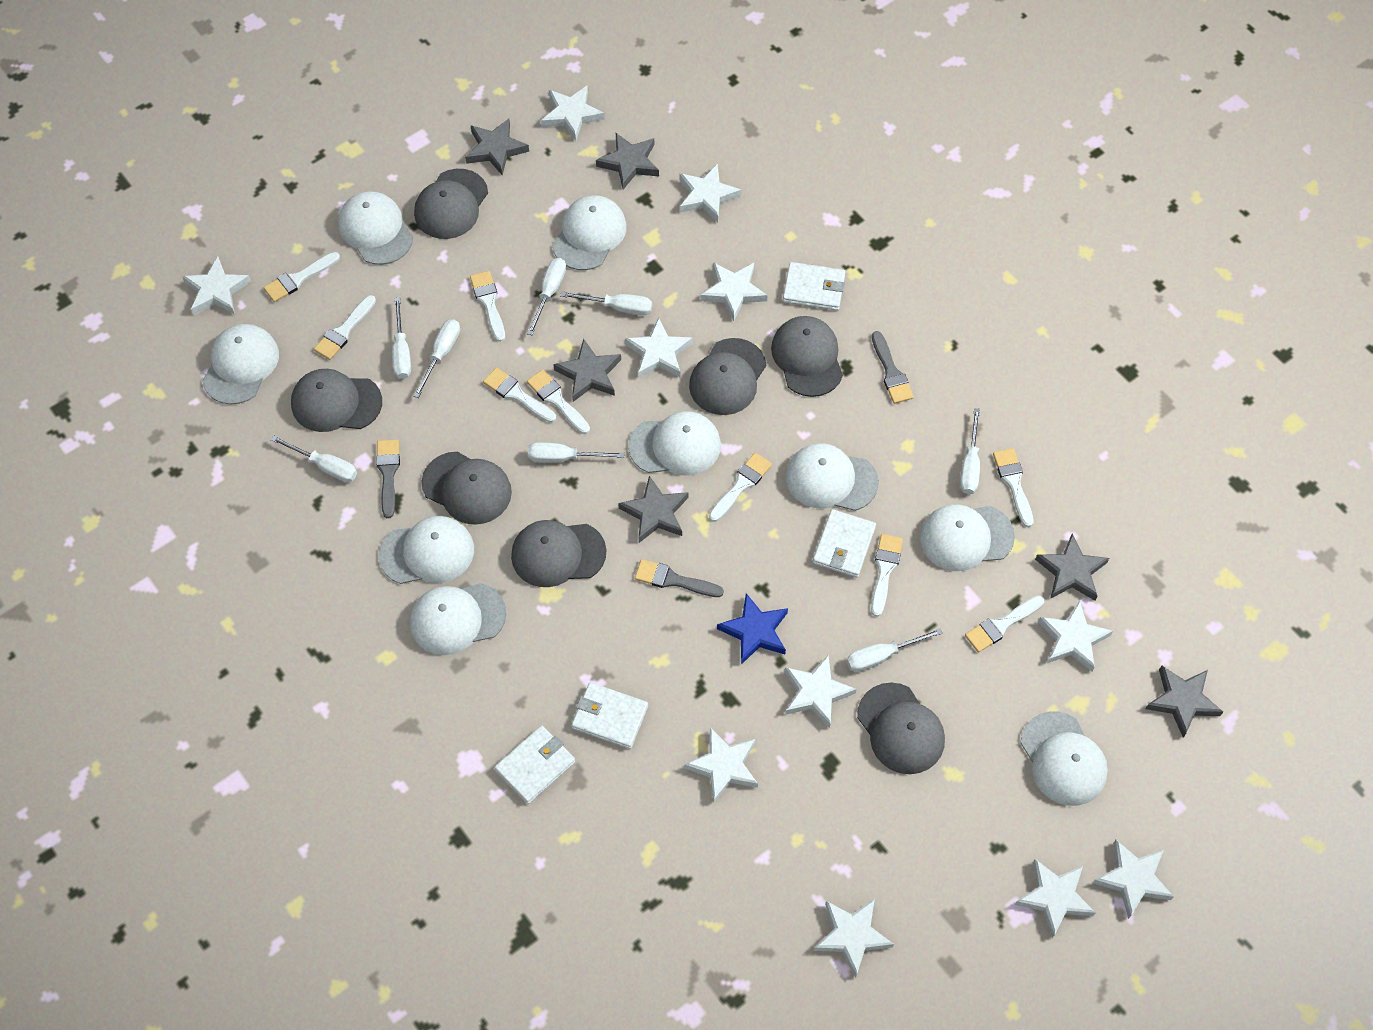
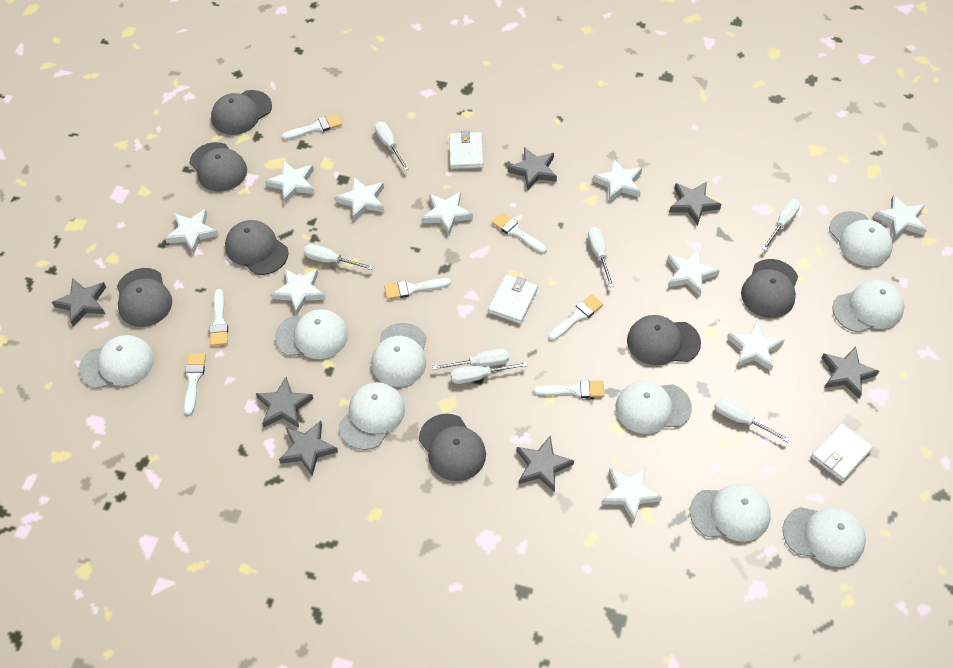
blue star: [717,593,788,664] = 1 -> none = 0
grey brush: [376,439,400,518] [635,559,724,597] [872,331,914,404] = 3 -> none = 0
grey star: [465,119,529,175] [553,339,621,402] [596,133,659,190] [618,476,688,543] [1035,534,1109,600] [1145,666,1223,738] = 6 -> [52,278,106,326] [256,377,313,428] [279,421,338,476] [508,147,557,190] [517,436,574,493] [669,182,722,225] [821,346,879,399] = 7
white brush: [263,252,340,302] [314,295,376,360] [470,271,505,342] [483,367,556,423] [527,370,590,434] [709,453,772,522] [871,534,903,617] [965,595,1044,652] [993,448,1034,527] = 9 -> [184,353,206,415] [209,289,228,346] [282,114,342,140] [384,278,451,300] [492,213,547,253] [534,380,605,398] [548,294,603,340] = 7
white screwdriver: [271,435,357,482] [392,297,411,379] [413,319,460,398] [527,258,566,335] [528,442,625,463] [560,291,652,315] [846,628,943,672] [960,408,980,494] = 8 -> [304,244,373,270] [375,121,409,171] [432,349,509,370] [451,362,528,384] [588,227,614,287] [714,398,790,442] [762,199,800,251] = 7
white star: [182,256,251,315] [541,85,605,141] [625,318,693,378] [680,164,741,222] [684,728,758,803] [700,262,768,321] [785,655,857,728] [814,899,894,978] [1015,859,1096,938] [1038,600,1113,672] [1093,840,1174,919] = 11 -> [165,209,219,254] [265,160,315,204] [271,269,326,315] [335,177,384,221] [421,191,473,235] [593,158,642,202] [601,466,662,522] [667,249,720,296] [727,321,784,371] [873,194,927,240] = 10
white wallet: [494,726,575,804] [572,682,648,749] [783,262,845,310] [813,509,876,578] = 4 -> [449,131,484,169] [488,275,538,324] [811,423,873,481] = 3

